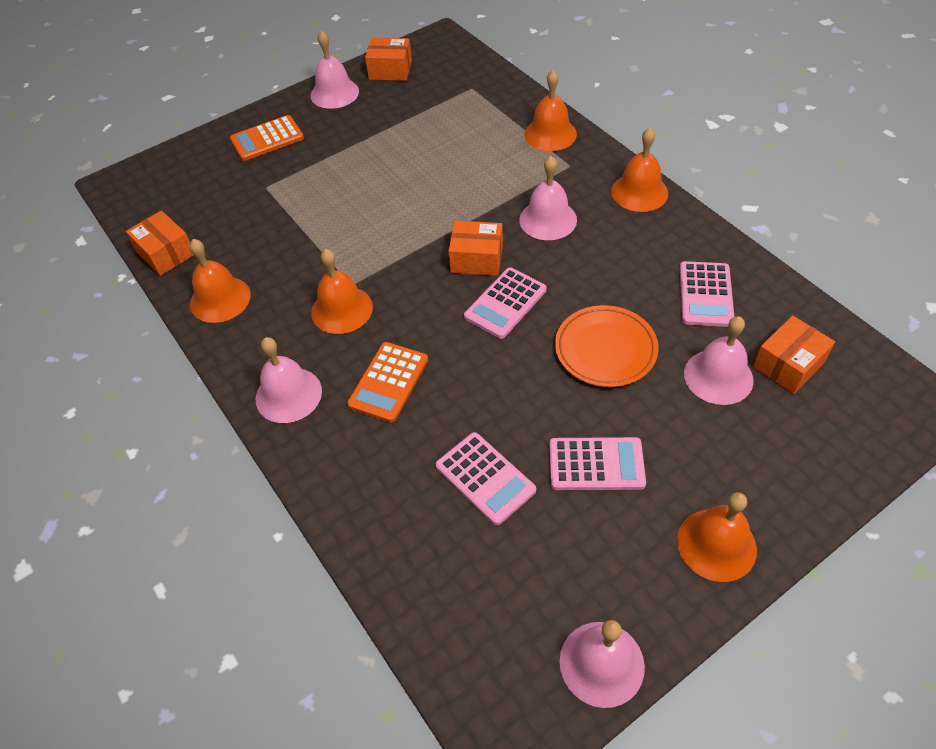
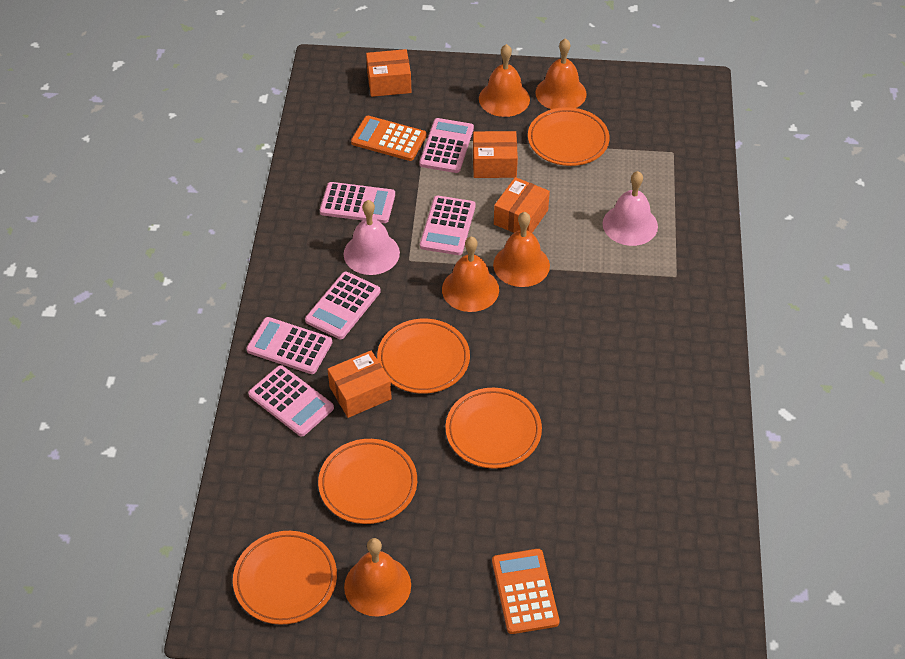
orange plate: [555,305,659,387] = 1 -> [233,531,337,625] [318,439,417,524] [377,319,470,394] [445,388,542,469] [528,107,609,166] = 5
pink bell: [256,337,322,423] [310,30,359,109] [519,156,577,240] [560,620,645,708] [684,316,754,405] = 5 -> [344,200,400,275] [602,171,658,246] = 2
pink calculator: [436,432,536,525] [464,268,547,339] [549,437,646,490] [680,261,734,327] = 4 -> [247,317,332,374] [248,365,334,436] [305,272,381,339] [320,182,395,223] [420,118,474,173] [420,196,476,255] = 6

